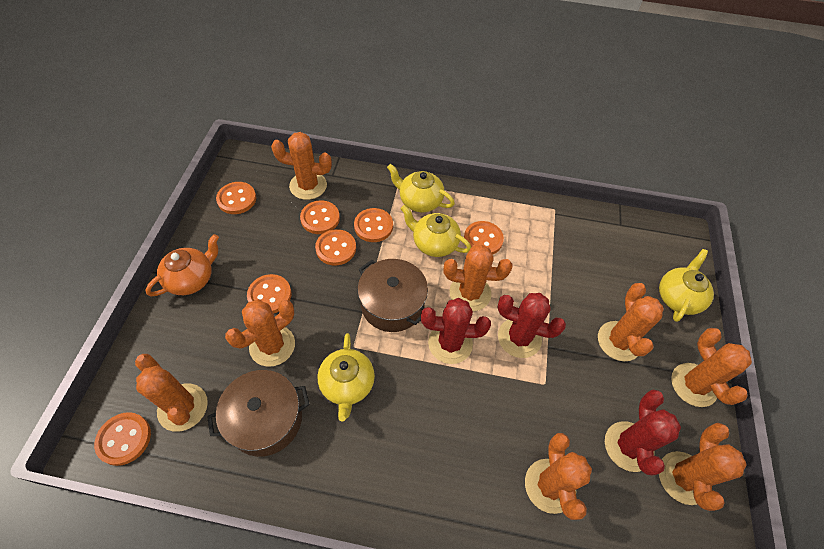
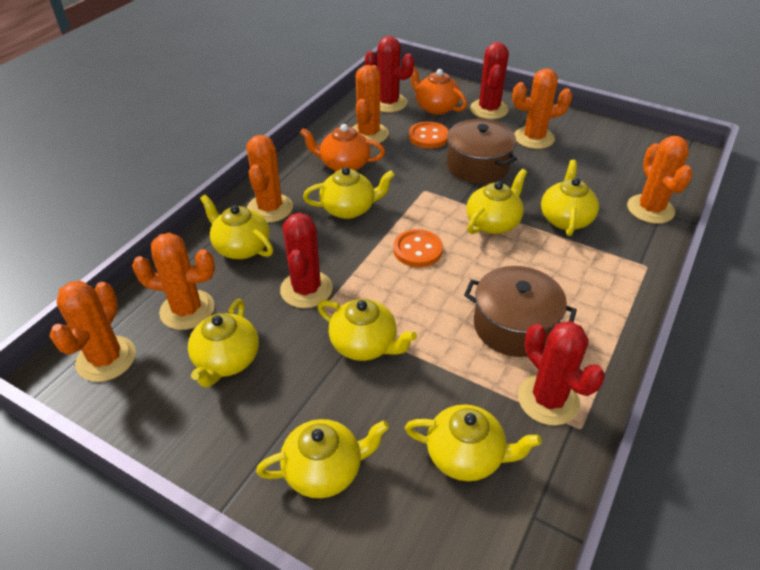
orange button: [94,412,151,466] [216,182,256,214] [247,274,291,313] [300,200,340,234] [315,229,356,265] [354,208,393,242] [464,221,504,255] = 7 -> [393,229,443,267] [409,121,449,148] = 2
orange cactus: [135,354,208,432] [225,299,295,367] [271,132,332,200] [444,245,512,311] [525,433,592,520] [598,283,664,361] [659,423,747,511] [671,328,752,407] = 8 -> [49,281,136,382] [132,233,215,330] [246,135,293,223] [352,65,389,145] [512,69,572,149] [627,136,693,224] = 6
orange teapot: [146,234,219,296] = 1 -> [300,124,385,171] [411,66,467,115] = 2
red cactus: [421,298,491,364] [497,293,566,358] [605,389,681,476] = 3 -> [280,213,333,308] [365,36,414,113] [470,42,509,119] [518,321,605,426] = 4
yellow teapot: [317,333,375,421] [387,164,455,212] [401,205,471,257] [659,249,714,322] = 4 -> [188,299,259,387] [200,195,273,259] [256,419,389,498] [303,167,395,219] [317,299,417,361] [405,404,542,481] [466,169,527,234] [541,160,599,236] = 8

